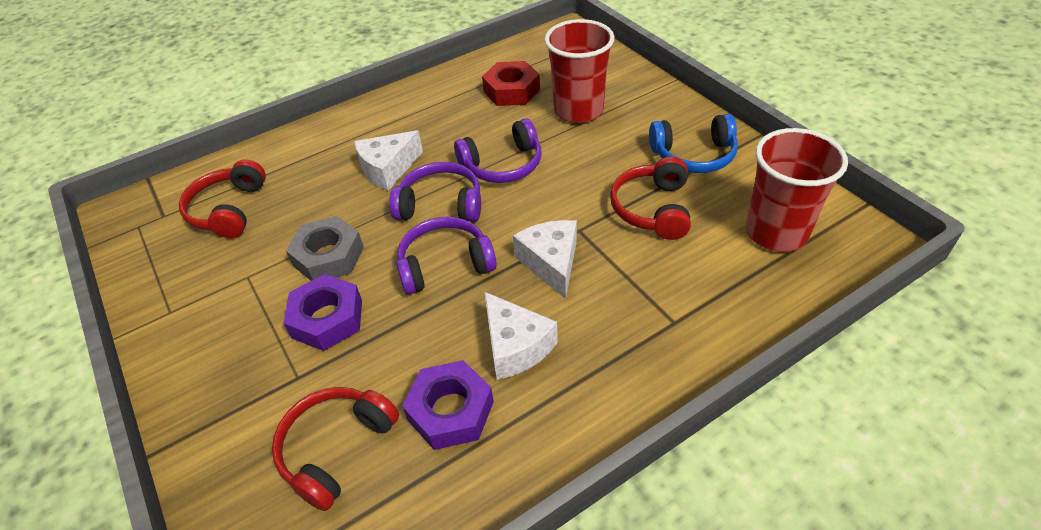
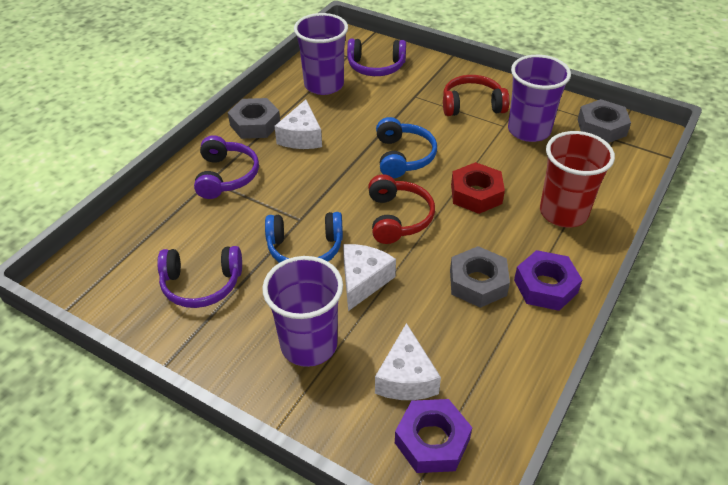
blue headphones: [649,114,738,173] = 1 -> [265,212,343,263] [376,117,437,178] = 2
grey nut: [286,216,364,281] = 1 -> [228,98,280,139] [450,246,510,308] [577,99,631,143] = 3
purple cup: none = 0 -> [262,256,343,367] [294,13,348,95] [508,55,571,142] = 3
red cup: [544,19,614,123] [746,128,848,252] = 2 -> [540,131,615,228] = 1
red headphones: [179,159,266,238] [272,387,399,511] [610,157,691,240] = 3 -> [368,174,435,244] [443,75,510,116] = 2

